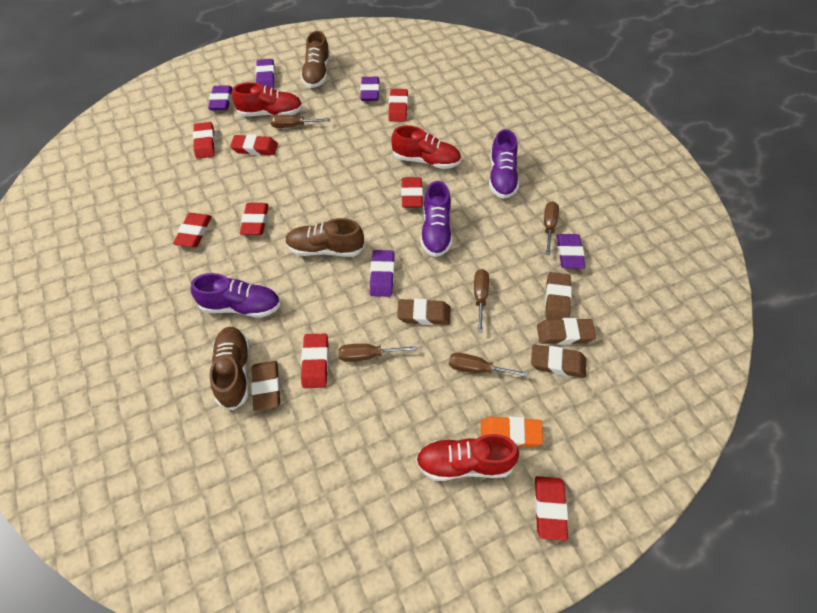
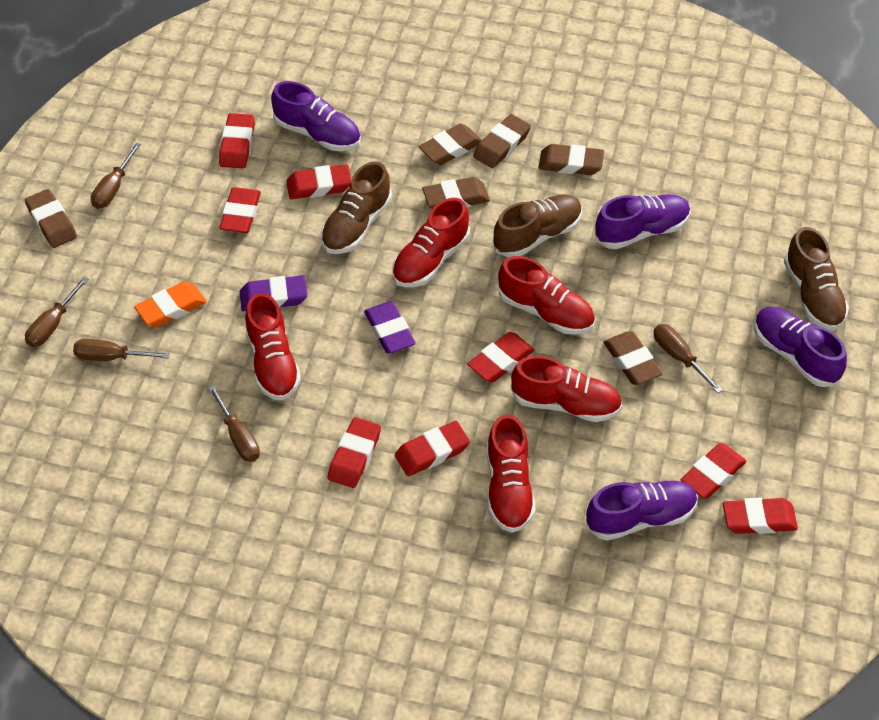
brown eraser: [251,361,280,411] [397,298,451,325] [531,344,586,378] [537,318,596,345] [545,272,572,319] = 5 -> [25,189,77,248] [419,123,482,165] [422,177,490,209] [473,114,531,168] [538,144,604,175] [603,331,663,385] = 6
purple eraser: [208,85,232,110] [256,59,275,89] [360,77,380,101] [370,250,394,297] [557,234,585,269] = 5 -> [240,275,308,312] [364,301,416,353] = 2
purple shoe: [191,273,281,318] [421,181,452,257] [489,129,519,199] = 3 -> [271,81,361,151] [586,480,698,541] [595,194,691,249] [754,307,847,387] = 4
red shoe: [232,82,303,116] [391,125,461,169] [416,434,519,481] = 3 -> [245,293,301,401] [392,198,470,287] [487,414,535,533] [498,256,595,335] [511,356,622,422] = 5

